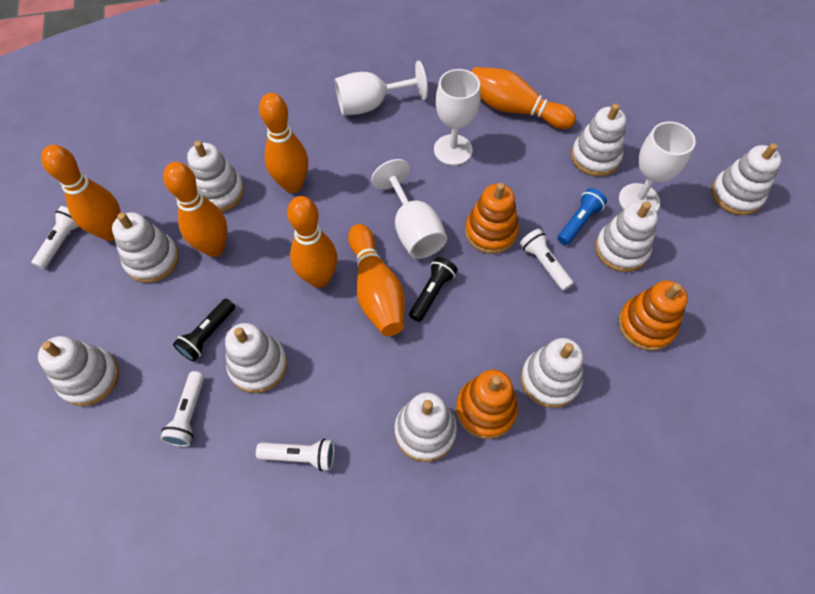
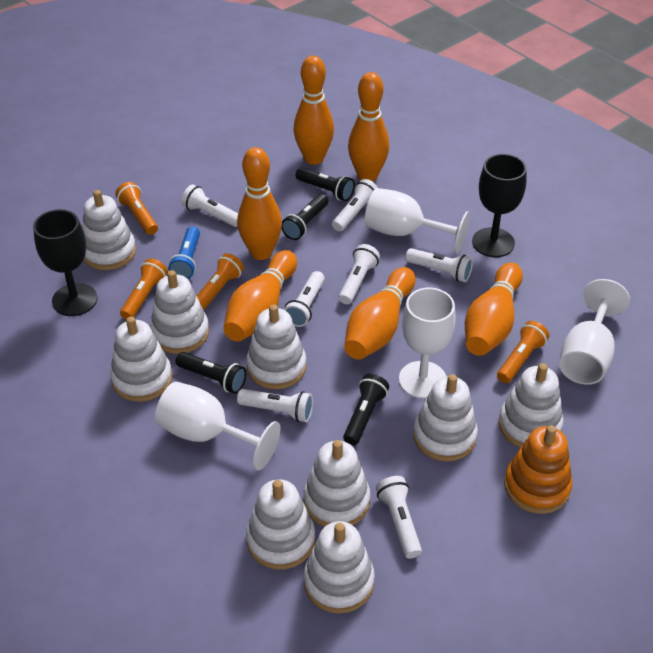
black flashlight: [173,299,235,361] [409,257,458,322] = 2 -> [176,352,246,394] [281,194,328,240] [296,167,355,201] [343,374,389,445] = 4
black goblet: none = 0 -> [33,209,97,316] [472,154,527,257] = 2
orange flashlight: none = 0 -> [115,182,158,235] [120,258,168,320] [197,253,244,310] [497,321,549,383] = 4
orange stacking toy: [456,370,518,439] [465,183,519,254] [618,280,688,351] = 3 -> [504,425,572,514] = 1
white flashlight: [32,206,79,269] [160,371,205,447] [256,439,334,471] [520,229,574,291] = 4 -> [181,184,238,227] [237,389,313,422] [284,271,325,327] [332,179,378,232] [339,244,380,304] [376,476,422,558] [405,248,473,282] = 7

